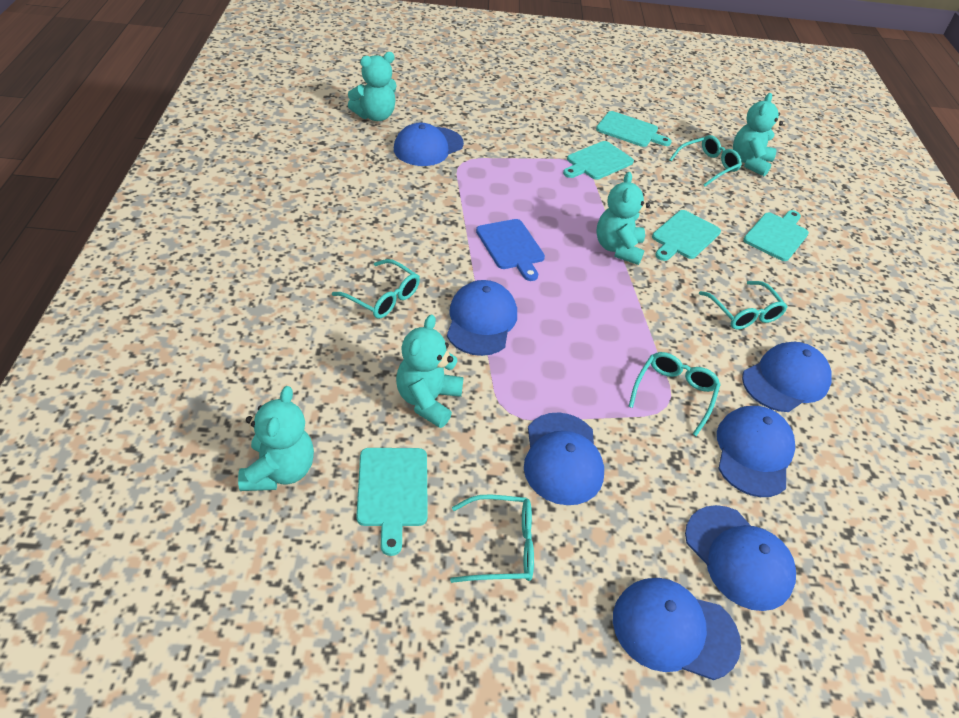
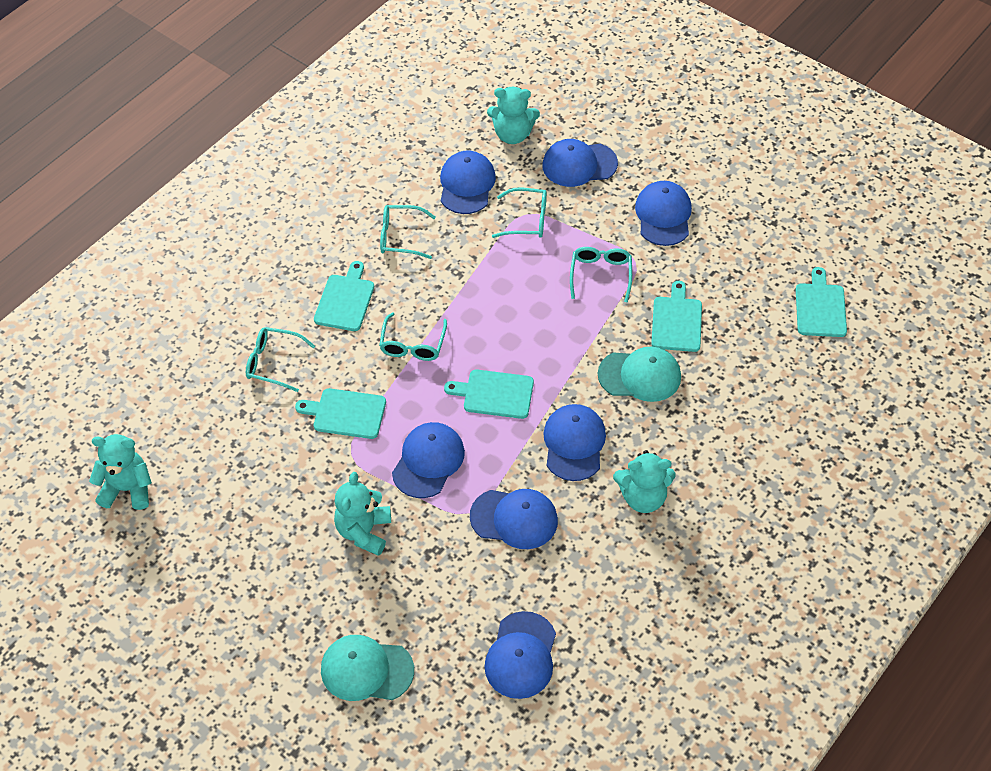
blue cutting board: [476,219,545,281] = 1 -> none = 0
turquoise cap: none = 0 -> [321,635,414,701] [598,347,681,402] = 2
turquoise teddy bear: [238,386,314,491] [348,52,397,121] [396,314,464,428] [596,172,650,265] [733,93,783,176] = 5 -> [89,434,152,510] [334,472,391,556] [487,87,540,144] [613,450,675,513] = 4

